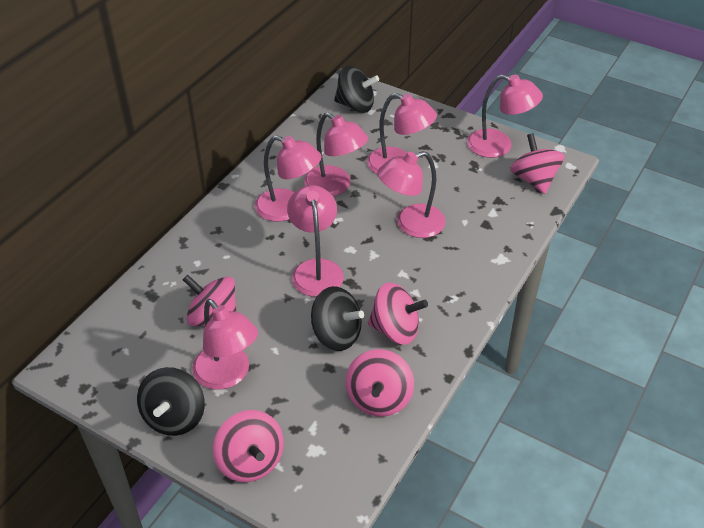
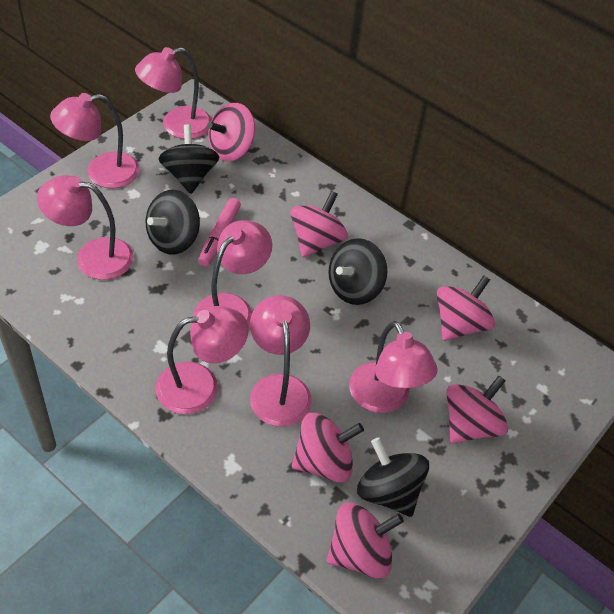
black spinning top: [137,367,205,436] [311,286,364,351] [334,66,379,113] = 3 -> [146,190,200,254] [158,124,219,194] [328,238,387,305] [357,438,429,517] = 4
pink marker: none = 0 -> [198,198,241,267] = 1
pink spinning top: [183,275,237,326] [213,410,284,483] [345,349,414,417] [368,283,428,345] [510,133,565,194] = 5 -> [207,103,255,161] [290,191,348,257] [292,413,364,482] [327,502,404,578] [437,275,495,341] [446,375,508,444] = 6

